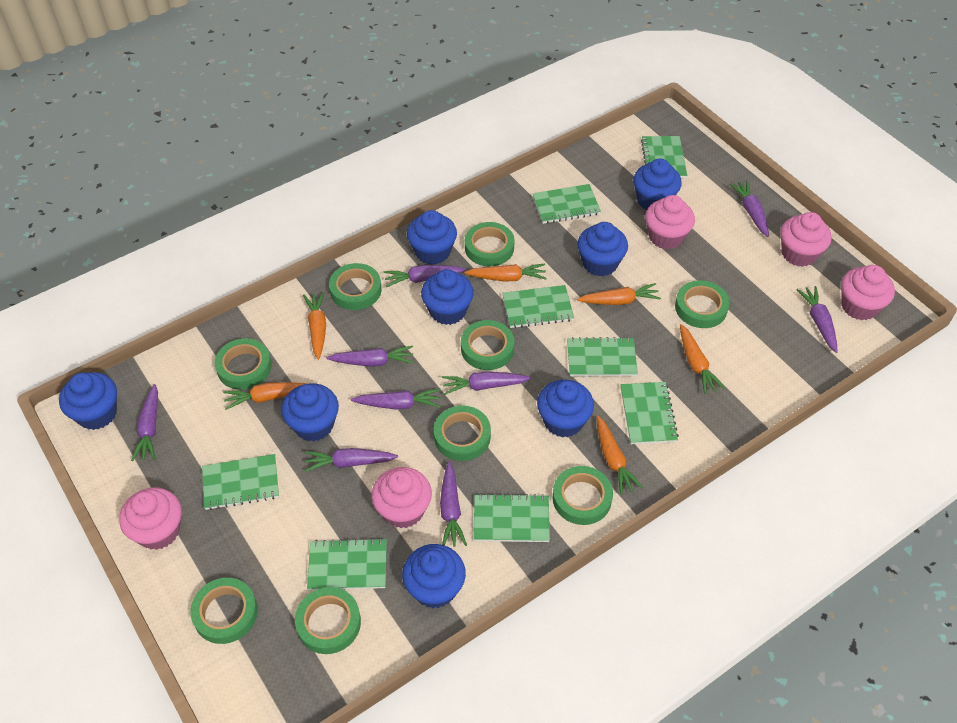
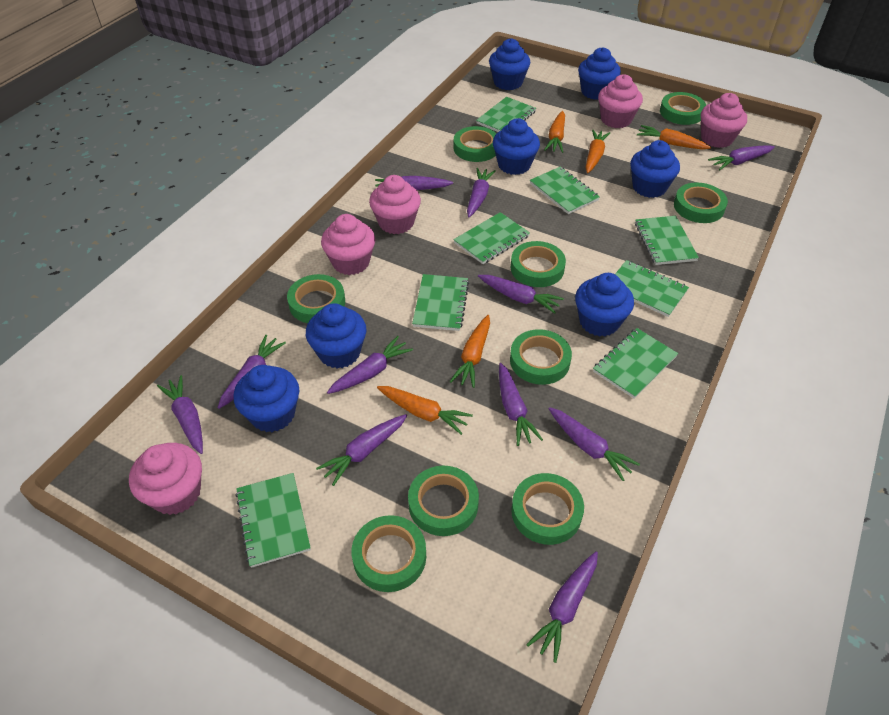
blue cupcake: [59,372,117,430] [281,383,339,442] [402,544,466,608] [407,210,457,265] [421,269,474,325] [537,380,594,438] [577,222,628,276] [633,159,682,210] = 8 -> [234,365,300,432] [306,303,366,369] [489,38,530,90] [493,118,540,175] [575,273,634,336] [578,47,621,100] [630,140,680,198] = 7
orange carrot: [223,382,307,410] [303,292,326,360] [464,263,547,282] [577,283,661,305] [597,416,643,495] [680,324,725,394] = 6 -> [377,386,473,435] [450,315,490,388] [544,111,565,153] [585,129,610,173] [637,125,711,150] = 5
purple carrot: [131,384,158,461] [304,448,398,472] [327,346,414,367] [351,389,441,409] [383,265,466,287] [440,462,467,547] [442,371,531,395] [730,180,769,237] [796,286,837,353] = 9 -> [157,375,203,454] [218,335,286,409] [316,414,407,486] [327,336,413,394] [375,176,453,190] [467,168,496,217] [478,275,564,314] [499,363,543,446] [526,551,598,663] [549,407,640,481] [708,145,775,170] = 11

